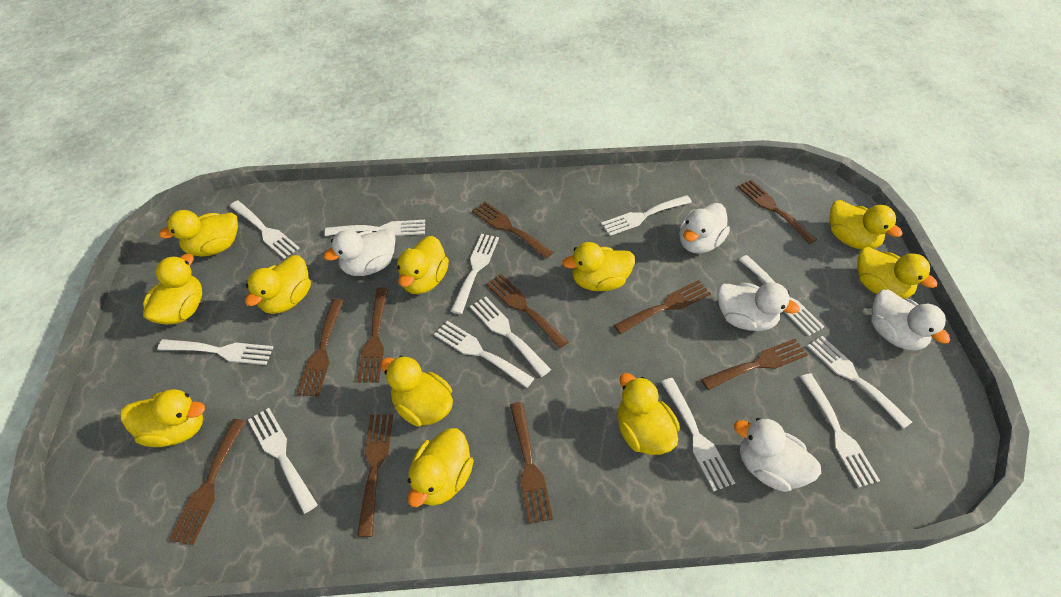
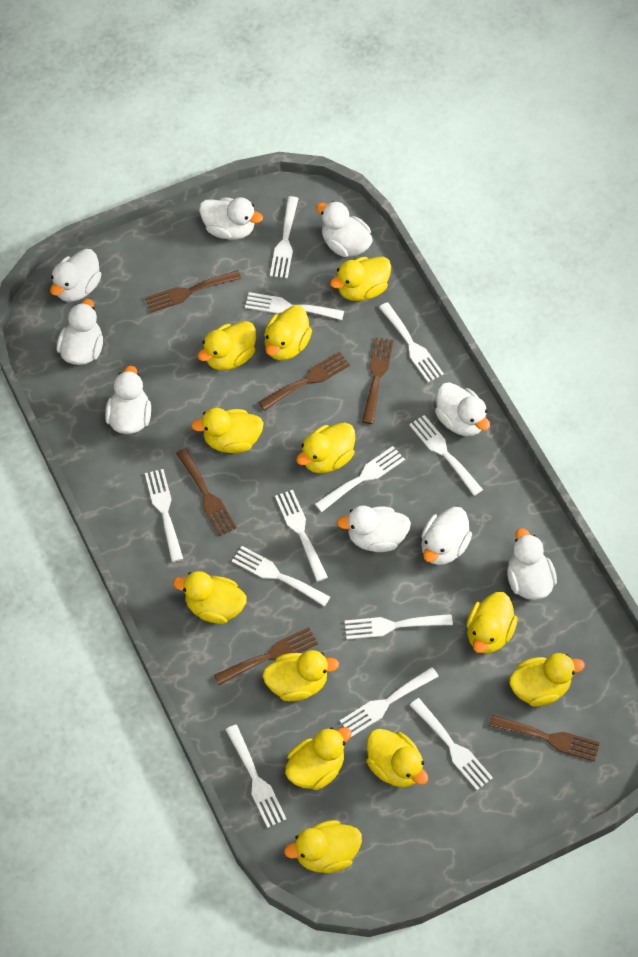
brown fork: [169,419,246,545] [297,299,344,397] [357,288,389,383] [357,414,393,537] [472,202,553,259] [486,274,569,349] [510,402,553,524] [614,280,711,334] [701,339,808,390] [738,180,817,244] = 10 -> [145,270,241,313] [176,448,237,536] [214,627,318,685] [259,352,350,410] [362,337,394,424] [489,715,600,762] = 6
white duck: [323,229,396,276] [679,203,730,254] [717,282,800,331] [734,418,821,492] [871,289,950,351] = 5 -> [50,249,101,302] [57,299,103,365] [105,366,151,434] [199,197,263,240] [316,201,373,257] [337,506,411,552] [421,507,472,565] [435,382,490,436] [507,528,557,600] = 9
yellow duck: [121,389,205,447] [143,254,202,325] [158,210,238,257] [245,255,311,314] [380,356,453,427] [397,236,449,294] [407,428,474,507] [562,242,635,291] [618,373,680,455] [829,200,903,249] [857,247,937,299] = 11 -> [173,571,247,624] [191,408,264,453] [198,321,256,370] [262,650,339,701] [264,305,312,361] [284,820,362,873] [285,727,352,790] [296,422,355,474] [330,256,391,301] [366,729,428,787] [466,592,518,654] [509,653,585,706] = 12

